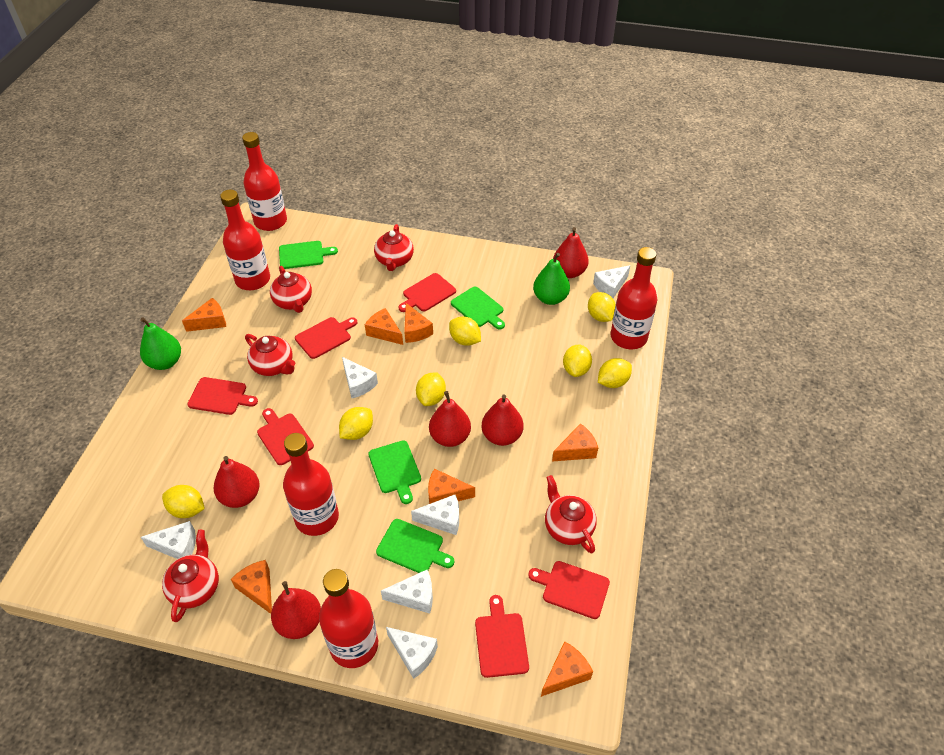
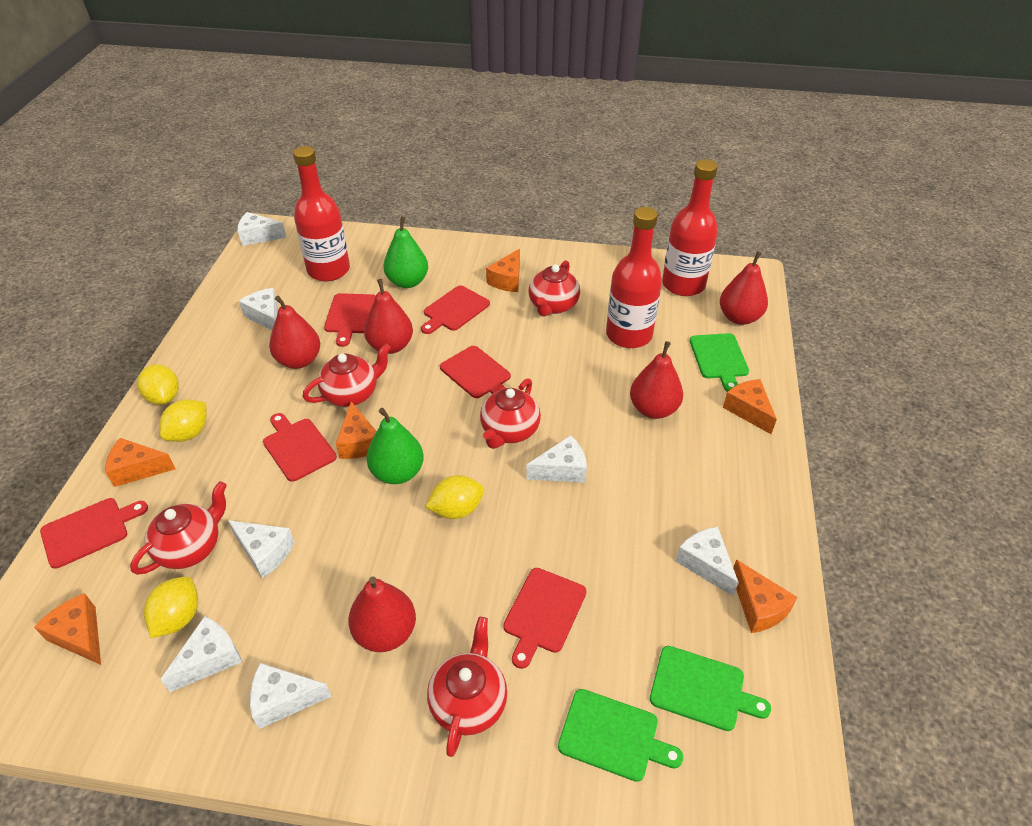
green cutting board: [279,241,338,269] [368,440,421,504] [376,519,454,573] [451,287,505,330] = 4 -> [558,689,683,782] [650,646,771,731] [690,333,749,392] = 3
orange cheese: [182,298,226,332] [231,560,272,614] [365,308,403,345] [404,303,433,343] [428,469,475,504] [541,641,593,697] [552,423,598,461] = 7 -> [34,593,101,665] [105,438,175,487] [336,402,377,459] [486,249,520,292] [723,379,777,434] [733,559,798,633] = 6
red bottle: [220,190,270,290] [242,132,287,231] [283,433,339,536] [319,569,378,668] [610,247,657,349] = 5 -> [293,146,350,281] [606,207,662,348] [662,159,718,296] = 3
white cheese: [141,521,196,559] [342,357,378,398] [381,570,433,614] [386,627,438,679] [411,495,459,535] [593,265,631,298] = 6 -> [160,616,242,692] [228,520,295,578] [238,212,287,246] [239,288,278,331] [250,663,331,729] [526,435,587,482] [676,527,739,596] = 7
yellow lemon: [162,485,205,518] [339,407,373,440] [416,372,446,406] [449,317,481,346] [563,344,592,377] [588,292,616,322] [598,358,632,388] = 7 -> [137,364,179,405] [144,577,198,638] [159,399,207,442] [425,475,484,519] = 4

